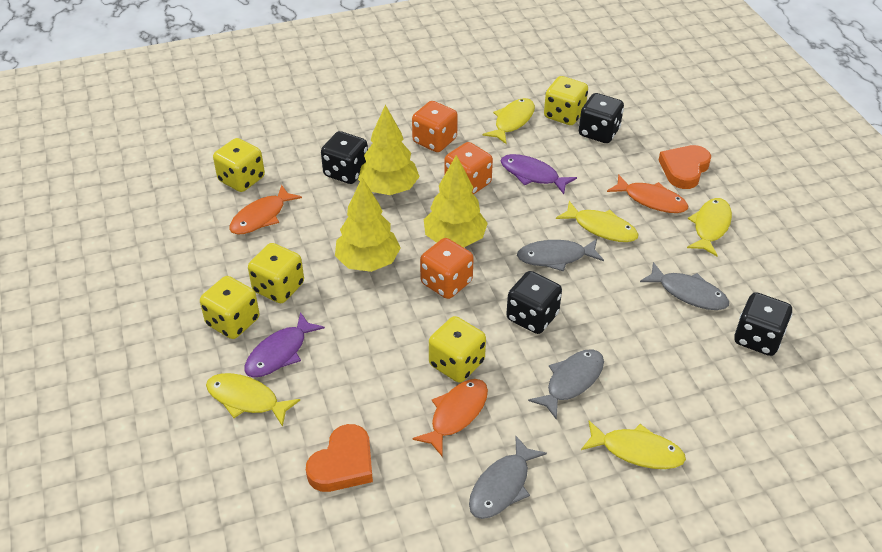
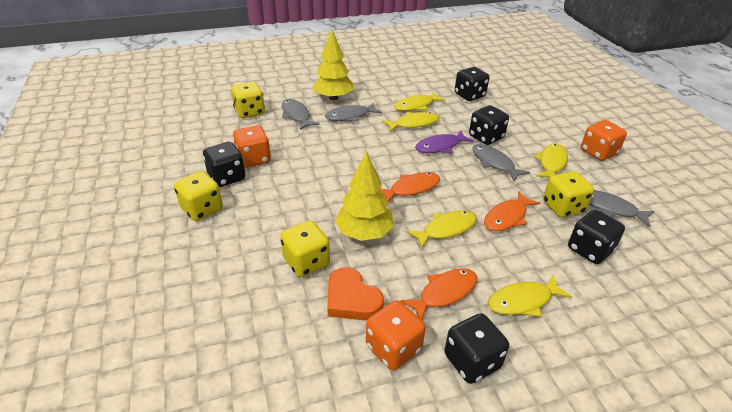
black dice: [321,131,368,184] [506,271,562,334] [579,93,624,143] [734,292,792,356] = 4 -> [203,142,245,187] [444,313,509,384] [455,67,489,101] [469,105,509,145] [568,210,625,264] = 5
orange heart: [306,424,373,492] [658,145,711,189] = 2 -> [327,267,384,320] = 1
purple fish: [244,312,325,377] [501,154,577,194] = 2 -> [415,131,474,153] = 1
yellow dice: [200,276,260,339] [213,138,265,192] [248,243,304,303] [429,316,486,383] [544,76,588,125] = 5 -> [174,171,223,221] [231,82,265,118] [280,220,330,277] [543,171,594,218] = 4
yellow tree: [335,178,401,272] [358,105,420,195] [424,155,488,247] = 3 -> [312,30,353,100] [335,151,394,241] = 2

